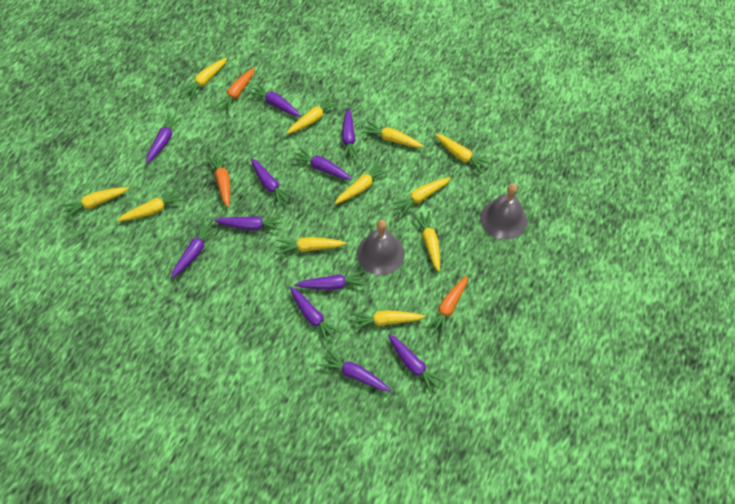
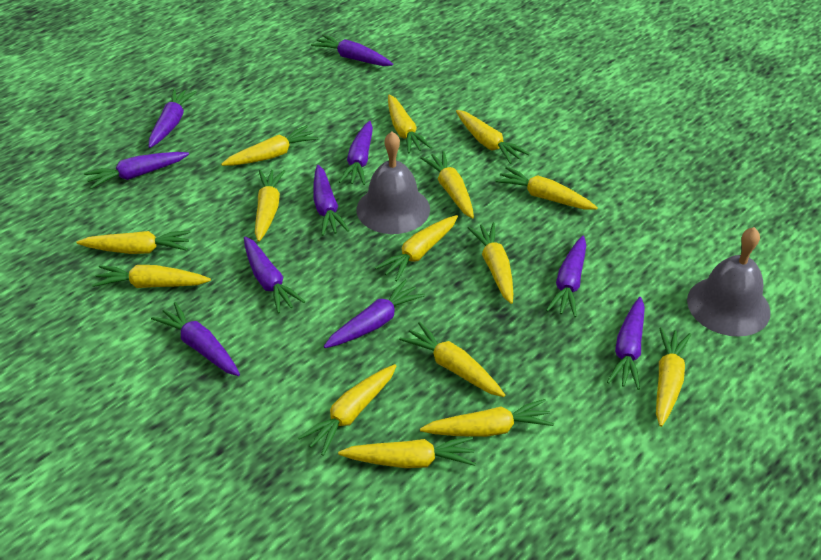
orange carrot: [208,152,230,208] [215,68,255,113] [425,276,468,336] = 3 -> none = 0
purple carrot: [146,113,183,164] [171,221,218,278] [214,216,284,231] [248,83,301,117] [251,158,294,207] [290,286,342,344] [291,147,352,180] [295,270,367,290] [319,350,391,391] [342,108,359,160] [388,334,446,395] = 11 -> [84,152,189,189] [149,89,196,148] [151,302,240,376] [244,237,305,313] [311,34,393,66] [313,165,349,236] [324,279,425,348] [339,121,373,185] [546,236,586,317] [607,297,645,390] = 10
yellow carrot: [61,187,129,219] [117,188,184,221] [180,58,227,99] [276,237,346,255] [287,95,339,134] [335,161,389,204] [351,310,425,330] [361,121,424,148] [392,177,451,215] [413,211,440,272] [435,134,491,173] = 11 -> [76,231,191,254] [92,265,211,288] [221,125,319,166] [255,170,285,242] [298,364,396,456] [338,437,476,468] [375,215,458,281] [388,95,432,154] [399,322,505,397] [420,399,554,437] [421,151,474,219] [456,110,529,164] [468,223,513,304] [495,167,598,210] [656,327,691,427] = 15

